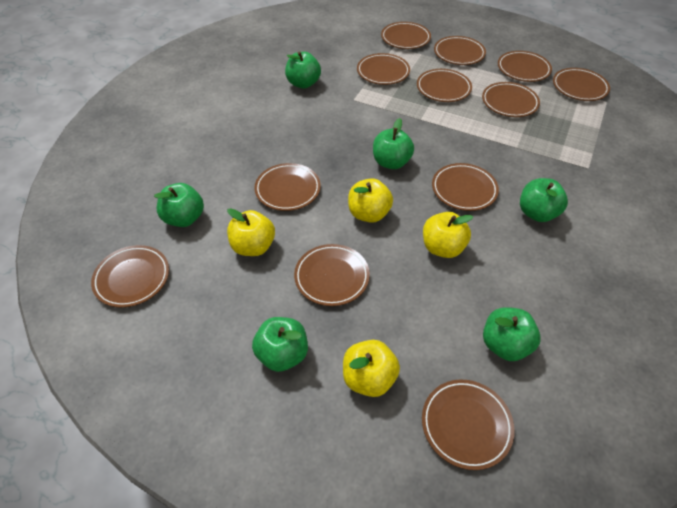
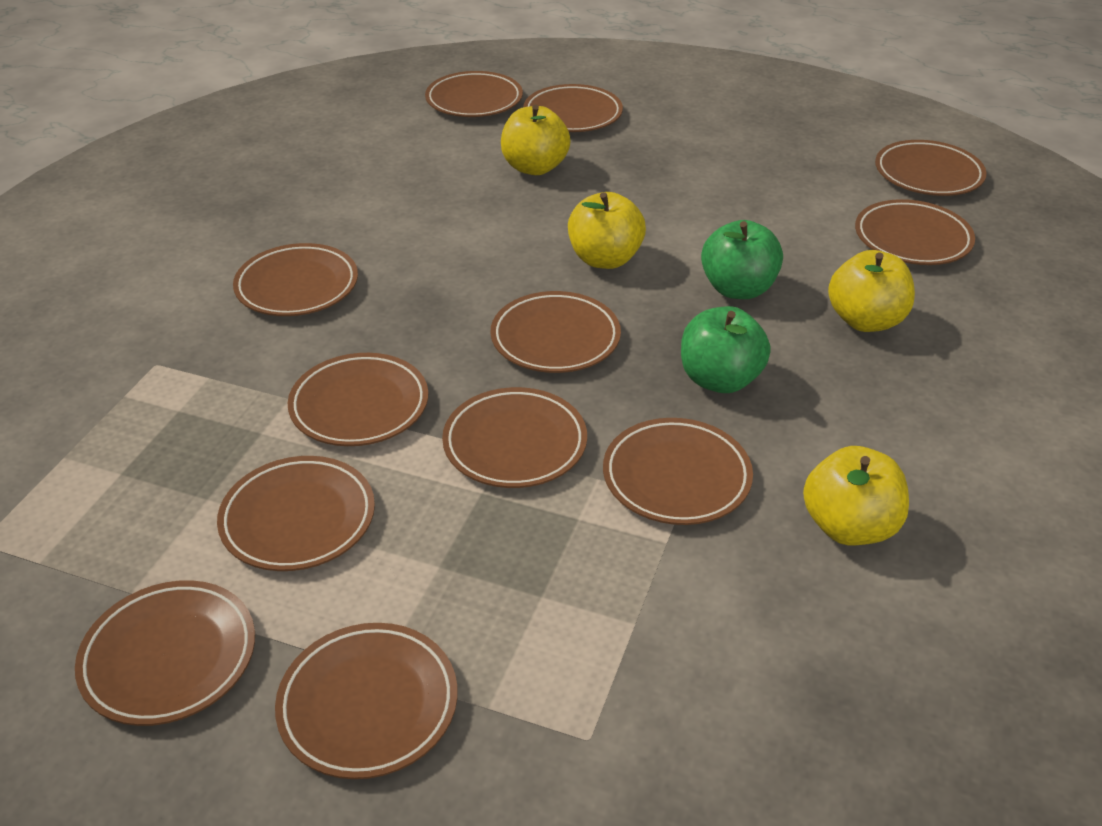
green apple: [154,183,204,227] [252,317,308,372] [285,51,321,89] [373,118,414,169] [483,307,541,361] [520,178,568,222] = 6 -> [681,306,771,393] [701,220,783,299] = 2

